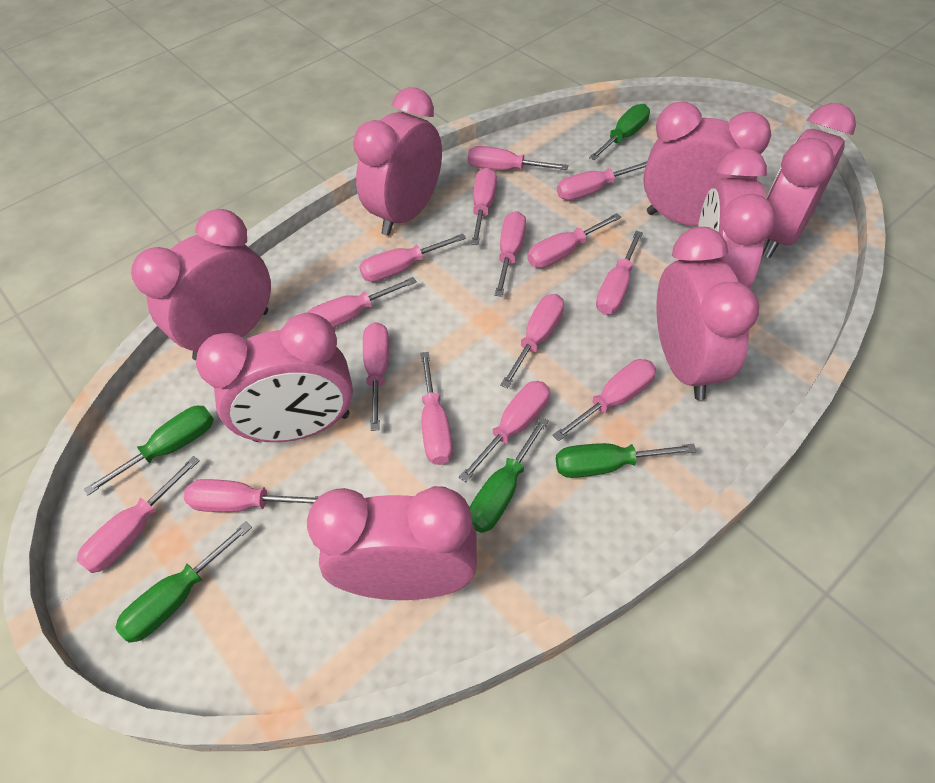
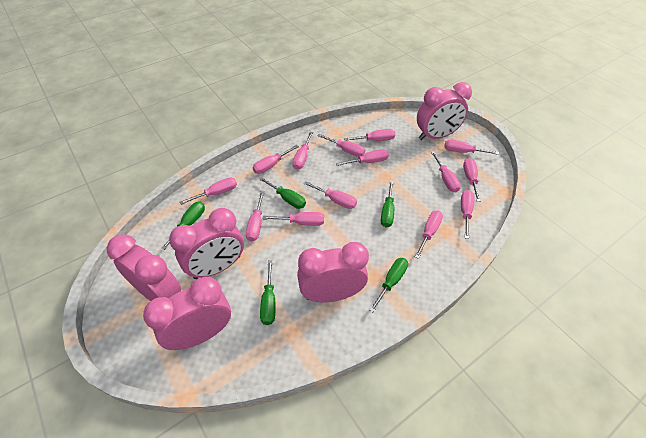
pink clock: [131,209,271,360] [196,313,353,442] [307,486,477,600] [353,87,442,236] [643,102,771,226] [656,227,759,400] [698,148,776,288] [763,103,856,258] = 8 -> [106,234,181,301] [143,277,231,350] [169,208,244,279] [297,242,369,303] [417,82,472,140] = 5
pink screwdriver: [77,456,200,573] [184,479,320,512] [307,277,417,328] [359,234,466,282] [363,322,389,431] [420,352,453,465] [459,381,550,482] [468,146,568,170] [471,168,497,245] [495,211,526,297] [500,294,564,388] [527,213,622,268] [553,359,656,441] [557,161,647,200] [596,231,643,315] = 15 -> [179,177,237,205] [246,191,264,241] [253,145,299,174] [263,212,324,226] [293,132,313,169] [304,181,357,209] [317,134,365,157] [336,149,389,166] [344,129,395,141] [415,211,443,259] [431,151,461,192] [444,140,499,155] [461,190,475,239] [463,158,481,202] = 14

